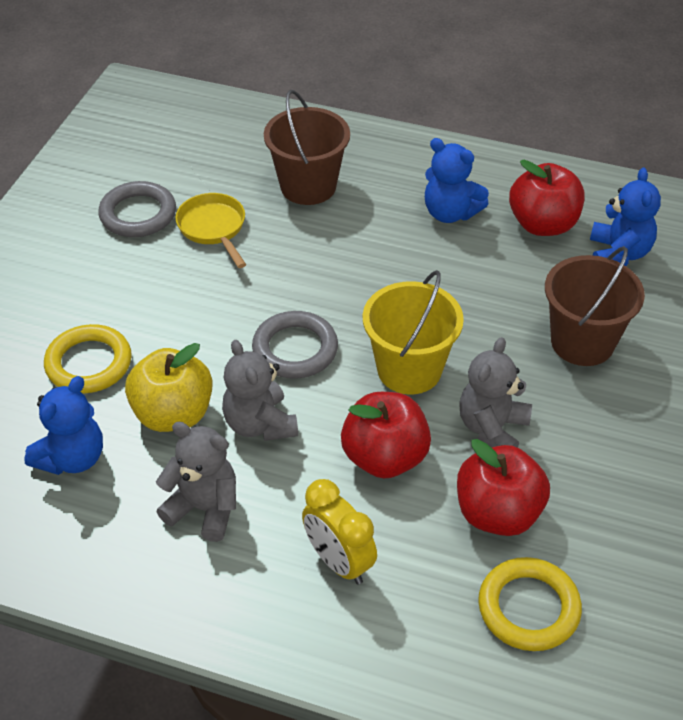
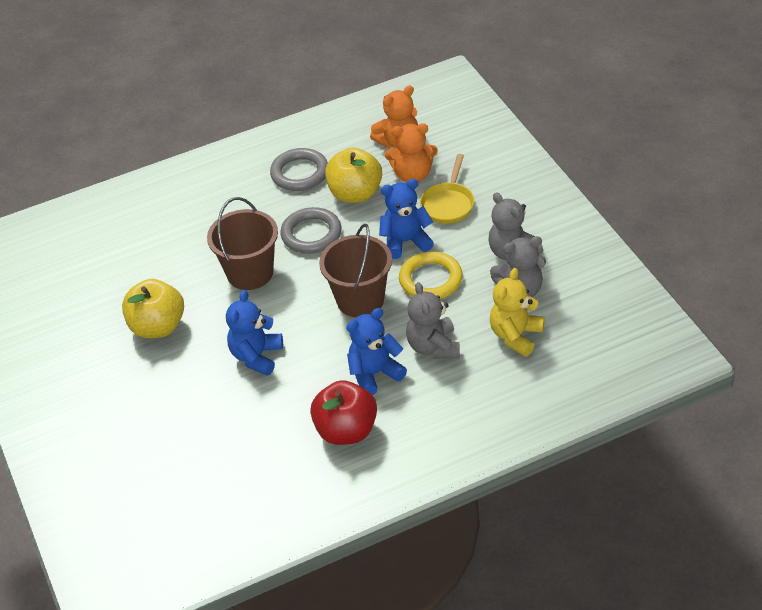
orange teddy bear: none = 0 -> [370,86,418,148] [385,123,438,183] = 2
red apple: [341,392,431,479] [457,439,550,536] [509,160,584,236] = 3 -> [310,380,377,445] = 1
yellow apple: [125,343,213,432] = 1 -> [122,279,184,338] [325,147,382,203] = 2
yellow bucket: [363,270,464,394] = 1 -> none = 0
yellow clock: [302,479,377,584] = 1 -> none = 0
yellow ring: [44,324,132,393] [478,557,582,651] = 2 -> [399,251,463,299] = 1
yellow teddy bear: none = 0 -> [490,268,545,357] = 1

